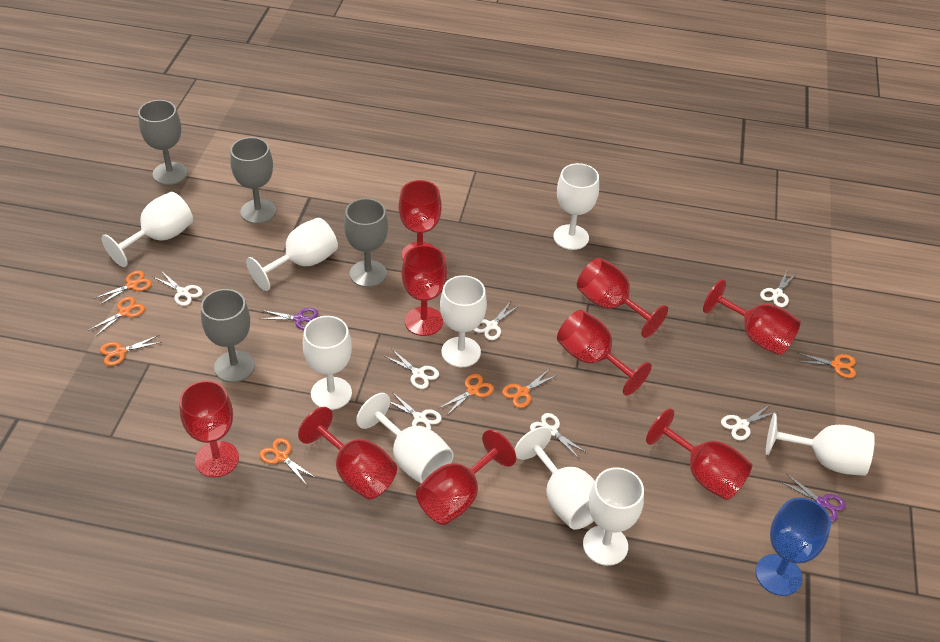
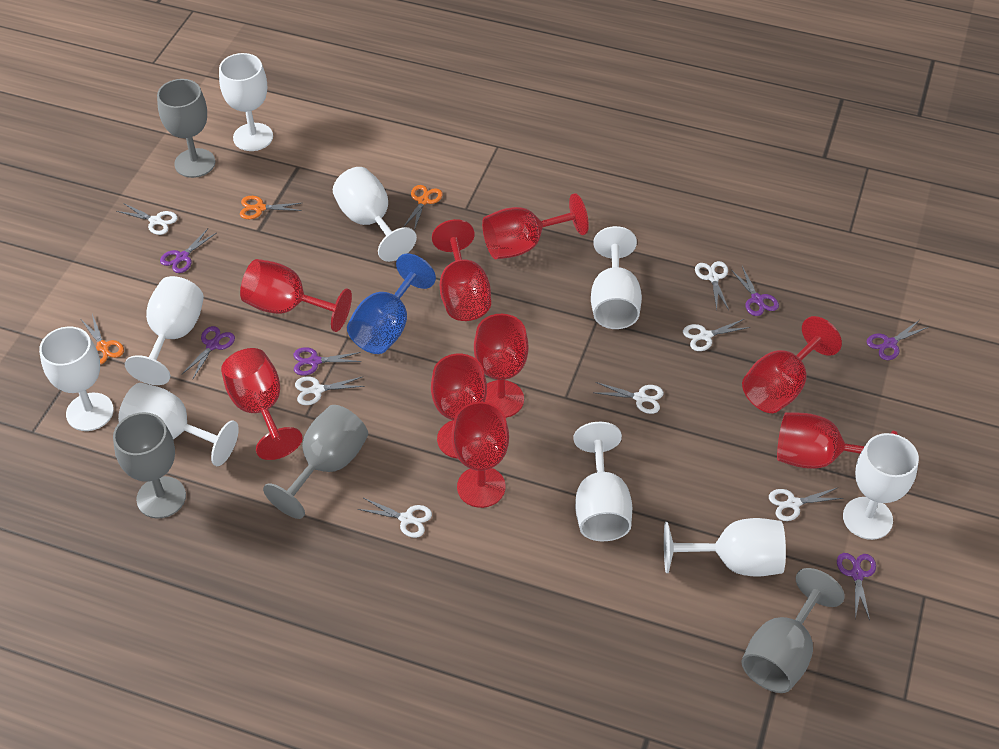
orange scissors: [88,297,145,337] [93,271,152,305] [100,335,162,366] [260,438,316,485] [438,374,494,416] [502,370,557,408] [797,353,856,378] = 7 -> [82,314,124,365] [240,196,302,219] [404,185,443,231] = 3
purple scissors: [260,308,318,330] [781,474,846,522] = 2 -> [160,229,216,273] [181,326,235,380] [294,347,362,376] [731,266,779,316] [837,553,876,620] [867,320,929,360] = 6

